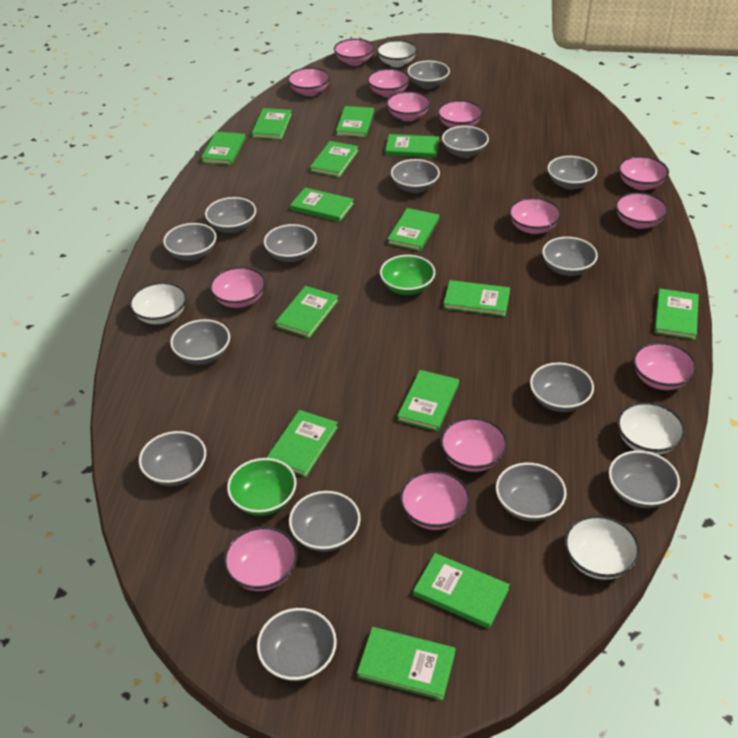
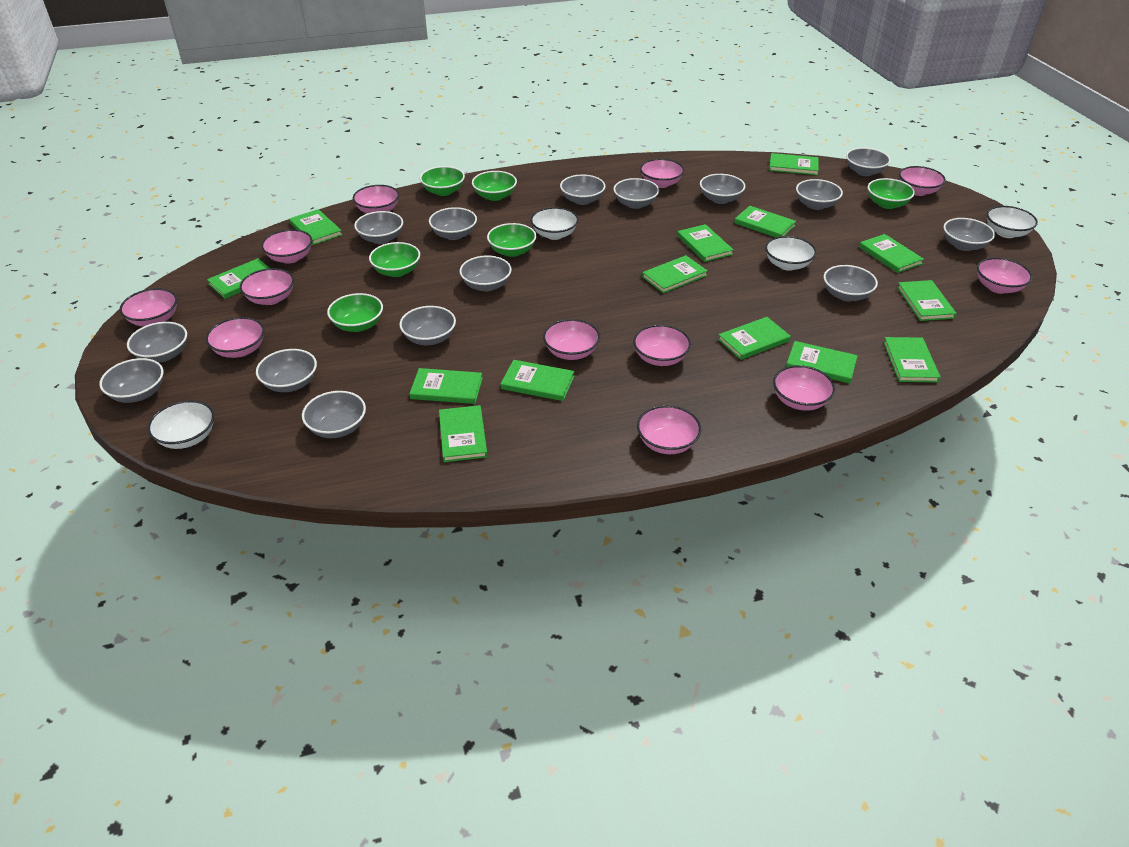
green bowl: [227,458,297,516] [380,255,435,295] = 2 -> [327,293,383,332] [369,242,420,277] [420,166,465,196] [472,171,517,201] [487,223,536,257] [868,178,915,209] = 6
pink bowl: [210,267,266,308] [223,527,298,591] [288,67,330,96] [334,39,374,66] [367,69,410,97] [386,91,431,121] [400,471,471,530] [437,100,483,128] [440,417,508,472] [509,198,561,234] [615,192,668,229] [619,156,669,190] [633,342,697,390] = 13 -> [120,288,177,326] [206,317,265,358] [240,268,294,305] [261,229,312,264] [353,185,399,213] [543,319,600,360] [633,325,691,366] [637,405,701,454] [640,159,684,188] [773,365,835,411] [899,166,946,196] [977,257,1032,294] = 12

